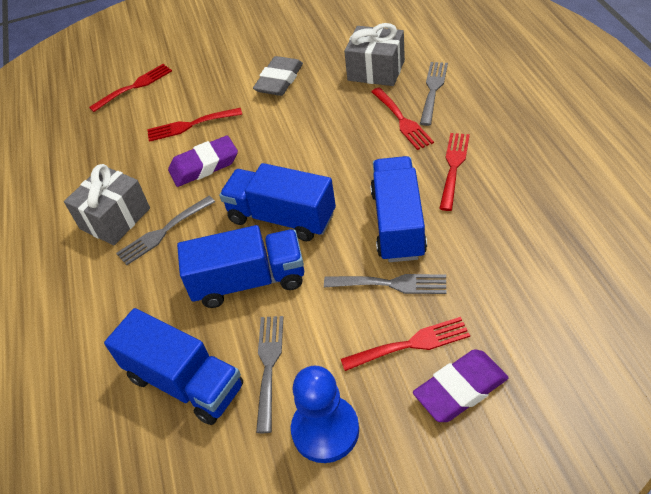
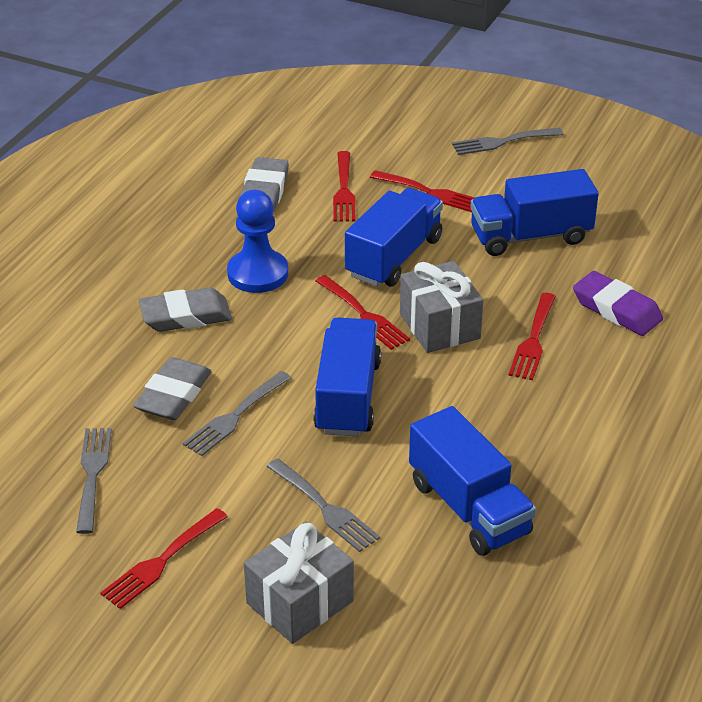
grey eraser: [253,56,303,96] = 1 -> [133,357,212,420] [139,288,232,332] [240,157,289,215] = 3
purple eraser: [168,135,238,187] [413,349,509,422] = 2 -> [573,271,663,336] = 1

